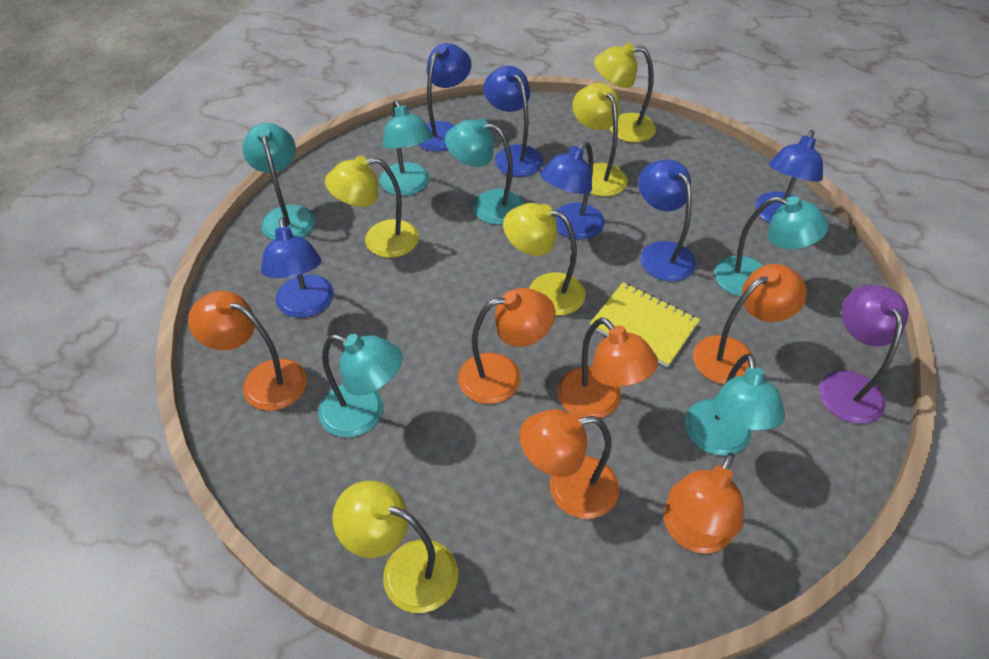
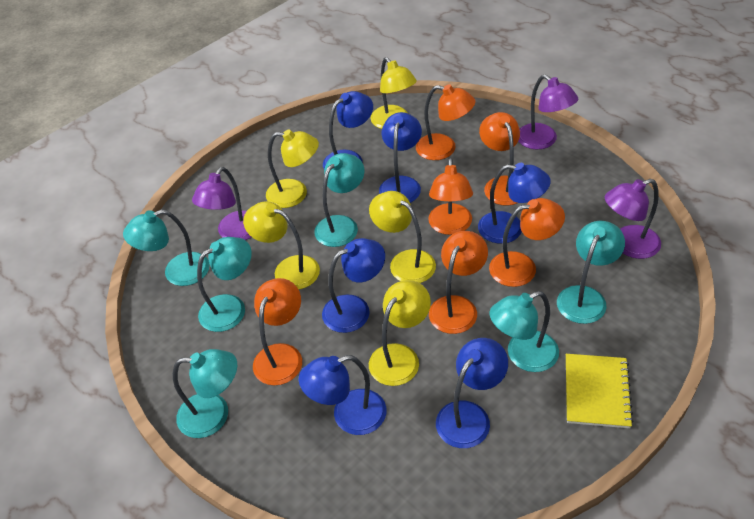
purple lamp: [819,285,908,424] = 1 -> [192,167,251,240] [518,75,578,149] [605,179,661,259] = 3

